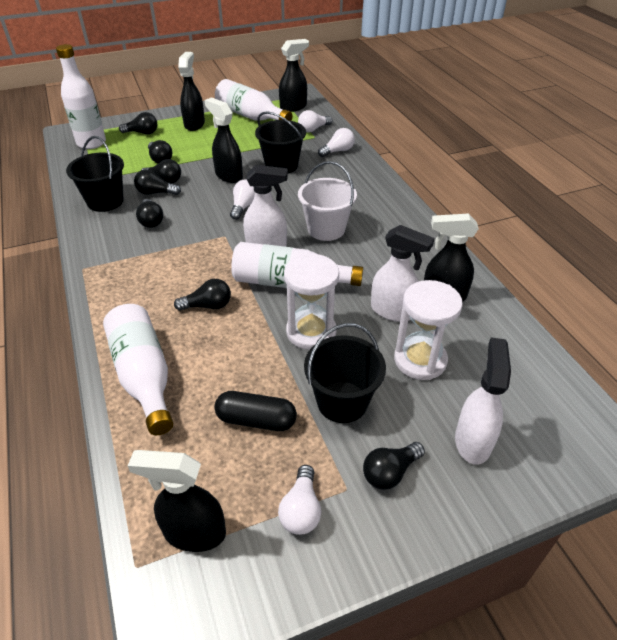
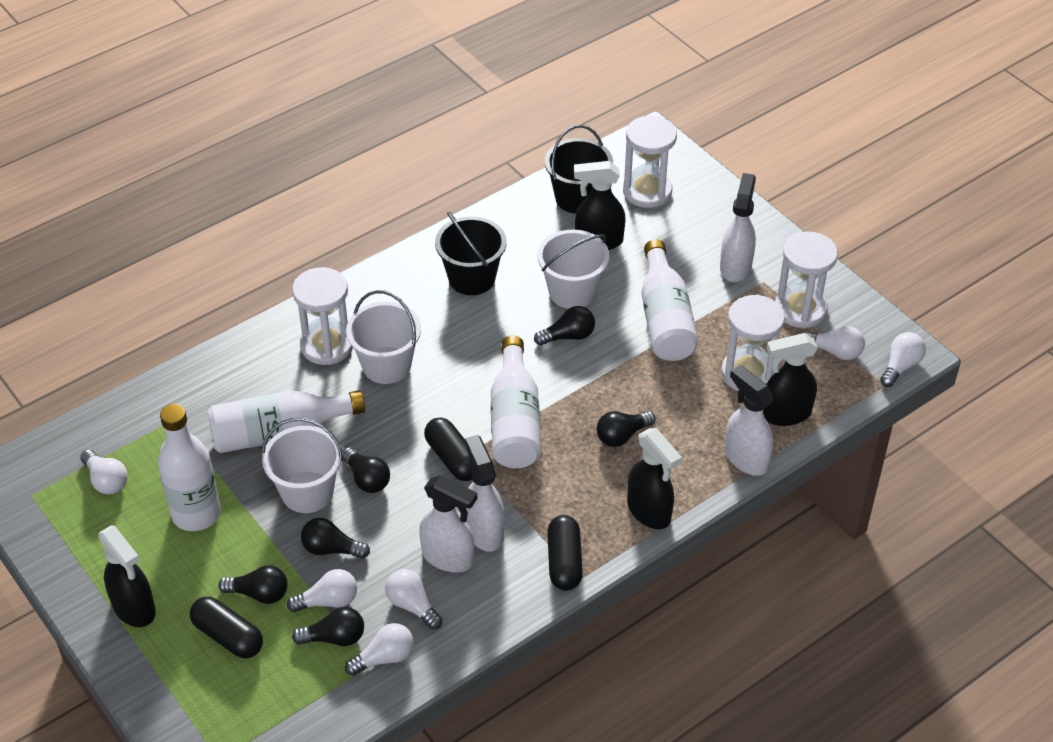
black bucket: [66,136,124,212] [255,111,306,173] [304,323,386,423] = 3 -> [435,212,507,295] [545,125,613,214] = 2
black capsule: [214,391,297,431] = 1 -> [190,597,263,658] [424,417,473,481] [547,515,583,591] = 3
black light bulb: [119,112,157,135] [134,169,181,195] [136,199,163,228] [141,159,181,184] [148,140,172,164] [174,279,231,311] [363,442,425,490] = 7 -> [218,565,287,604] [292,607,364,646] [301,518,370,559] [342,447,390,493] [534,306,595,346] [597,411,656,447] = 6
black spray bottle: [128,450,226,552] [178,52,205,131] [205,97,243,183] [279,39,309,112] [424,213,479,302] = 5 -> [98,526,156,627] [574,161,626,250] [627,428,682,529] [763,333,818,426] = 4
white bucket: [298,161,357,241] = 1 -> [261,417,343,513] [346,290,421,384] [537,230,610,309] = 3
white hourglass: [284,253,339,350] [394,280,463,380] = 2 -> [292,267,353,365] [623,116,677,208] [721,295,785,391] [775,232,838,328] = 4
white light bulb: [230,179,255,220] [278,465,321,535] [298,110,332,132] [318,128,355,157] = 4 -> [80,450,128,495] [287,569,357,612] [345,623,414,676] [385,569,443,630] [806,326,865,360] [880,332,926,387] = 6
white spray bottle: [243,165,288,247] [371,225,434,322] [455,337,511,465] = 3 -> [419,475,477,573] [465,435,505,552] [720,173,756,282] [725,365,774,476] = 4

